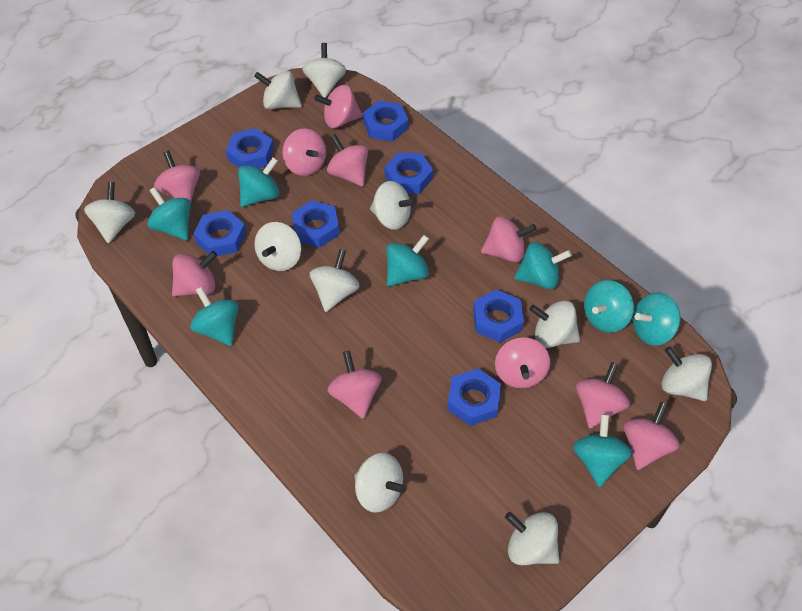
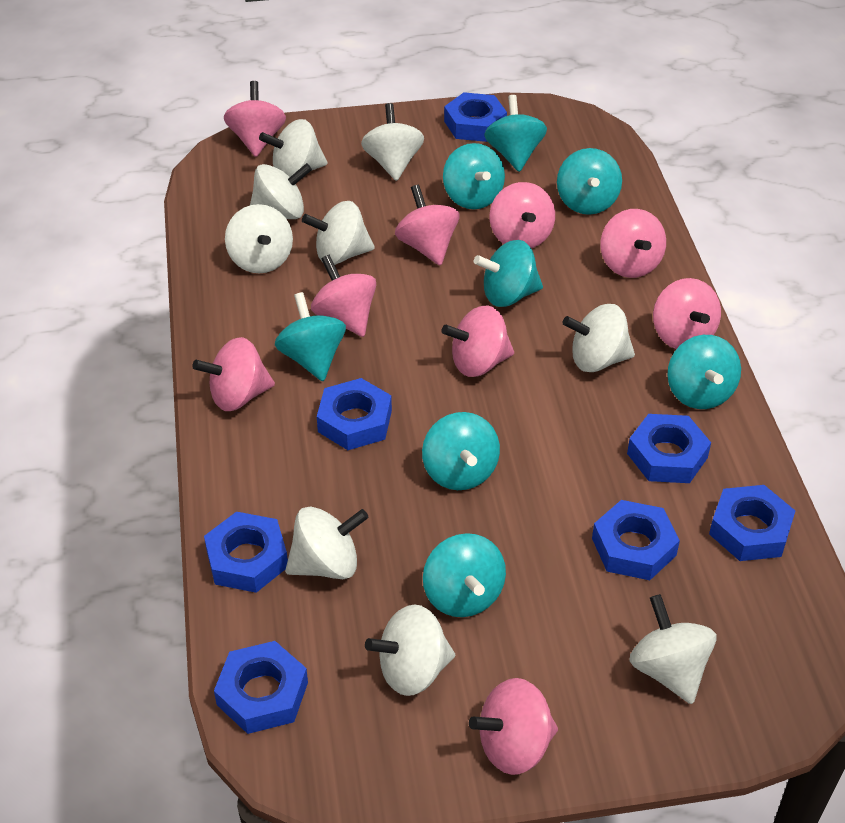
pink spinning top: [154,151,200,202] [172,251,217,297] [282,128,326,176] [314,85,363,128] [327,134,368,187] [327,351,382,419] [481,216,536,262] [495,337,550,388] [576,362,630,429] [623,402,680,470] = 10 -> [192,337,275,411] [224,81,286,157] [311,255,376,337] [395,185,459,266] [442,305,514,377] [469,678,558,775] [490,182,555,248] [601,209,666,278] [653,278,721,349] = 9
white spinning top: [84,182,135,243] [254,71,302,109] [255,222,301,271] [303,43,346,98] [310,249,360,312] [355,453,406,513] [370,181,416,230] [505,512,559,565] [529,301,580,348] [661,346,712,401] = 10 -> [225,204,293,273] [250,163,312,219] [259,119,327,177] [285,506,369,579] [302,201,375,265] [361,103,424,181] [365,604,455,696] [562,304,635,372] [629,594,716,704] = 9

